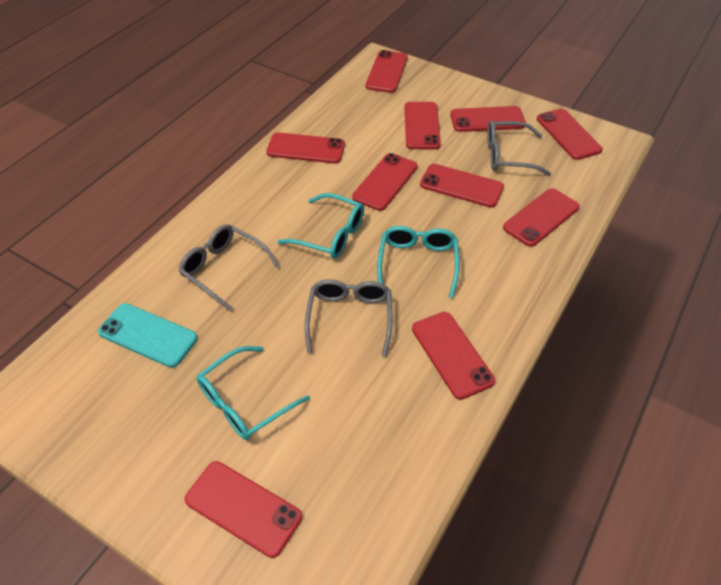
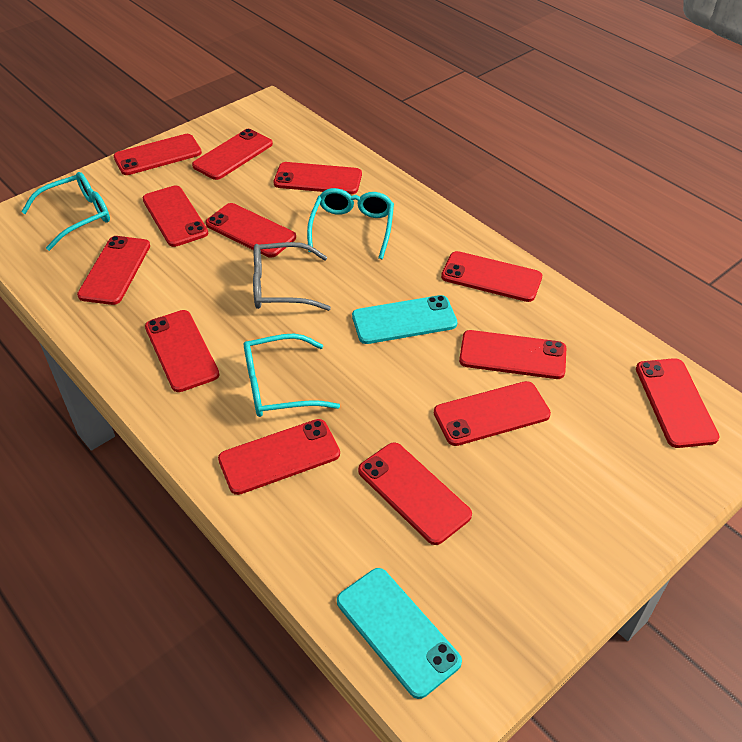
grey glasses: [179,224,280,312] [305,279,392,357] [487,121,551,176] = 3 -> [253,242,331,311] = 1
red phone: [185,461,302,558] [266,132,345,164] [352,153,418,211] [365,50,408,93] [404,102,441,150] [412,312,495,400] [420,164,504,208] [450,106,526,132] [503,188,580,247] [537,109,603,160] = 10 -> [77,236,150,305] [113,134,202,175] [143,186,208,247] [145,310,219,392] [192,129,273,180] [205,203,296,258] [218,419,340,495] [274,162,362,194] [358,442,472,545] [434,381,551,446] [441,251,542,302] [459,330,566,379] [636,358,720,448] = 13
turquoise phone: [98,303,198,368] = 1 -> [337,568,462,699] [352,295,457,344] = 2

